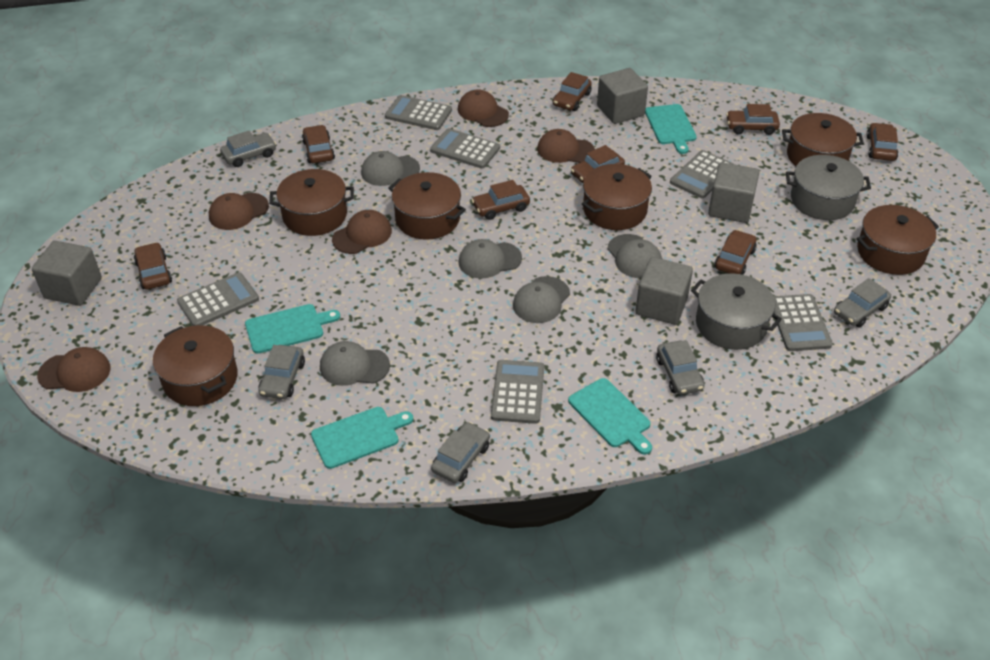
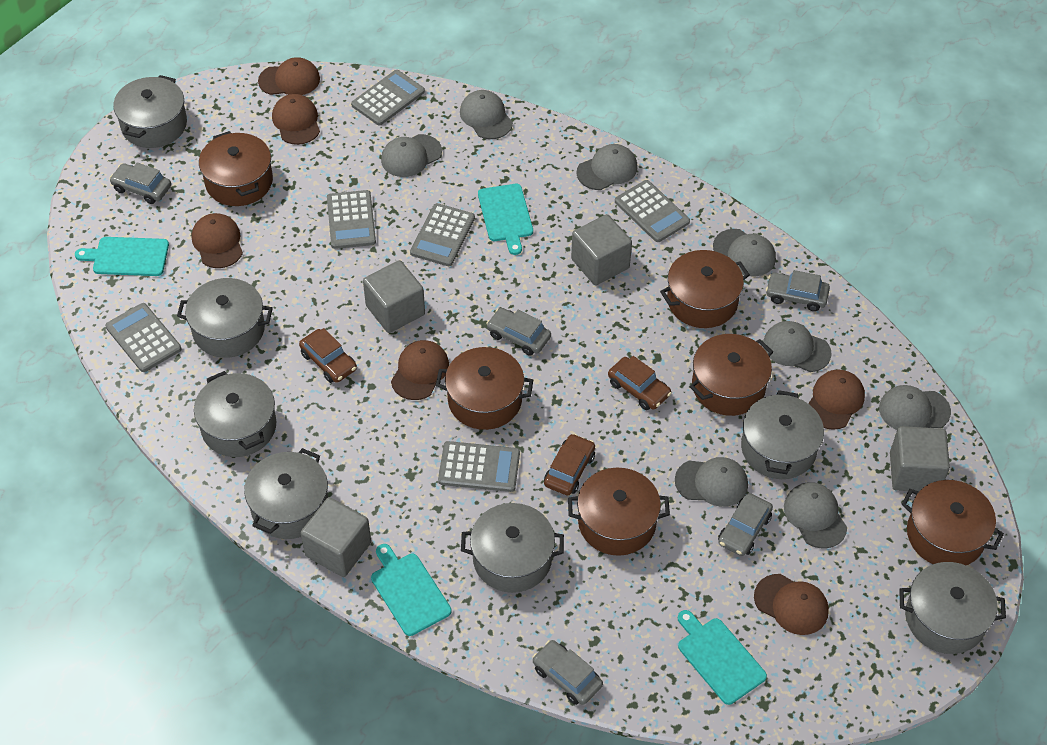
brown cap: [37,347,111,392] [209,193,269,230] [332,210,392,254] [458,89,509,127] [537,129,595,163] = 5 -> [192,213,243,268] [258,57,320,95] [272,94,320,145] [391,340,449,400] [754,574,829,635] [808,370,865,430] = 6
brown car: [134,242,172,290] [302,125,335,163] [472,180,530,220] [553,72,592,111] [571,145,625,183] [714,230,757,275] [726,104,780,135] [866,123,898,161] = 8 -> [299,328,357,383] [544,434,595,495] [608,356,672,410] = 3
grey cap: [320,341,390,386] [361,151,420,186] [458,239,522,278] [513,276,570,323] [607,234,662,278] = 5 -> [381,134,442,177] [460,90,513,139] [576,144,638,190] [675,457,748,507] [713,229,776,277] [763,321,831,372] [784,482,847,549] [879,385,951,430] = 8
grey pot: [691,273,782,350] [786,155,871,220] = 2 -> [113,75,187,148] [177,278,273,358] [194,371,276,457] [244,448,328,539] [461,503,564,593] [741,390,824,479] [899,562,1006,654] = 7

